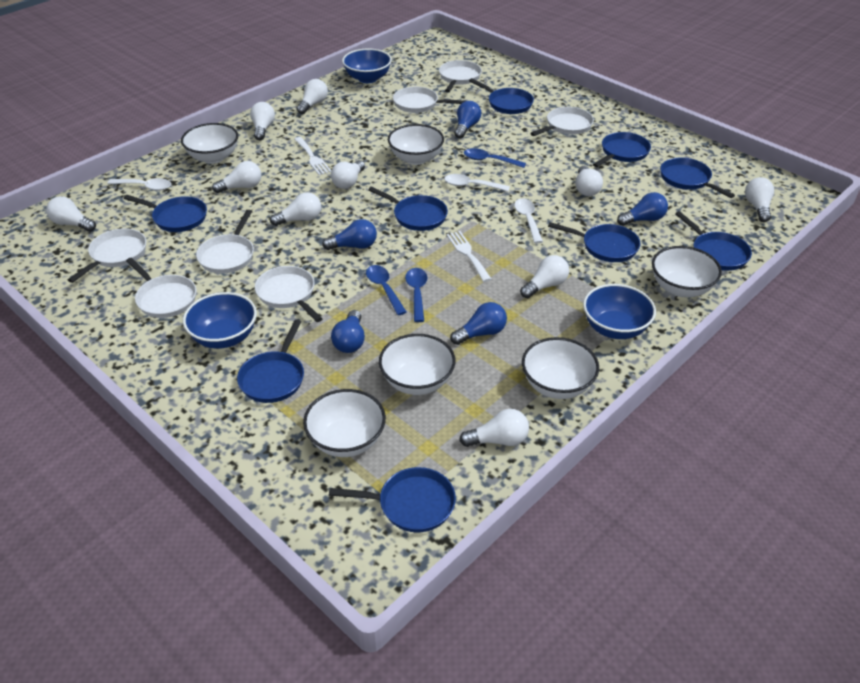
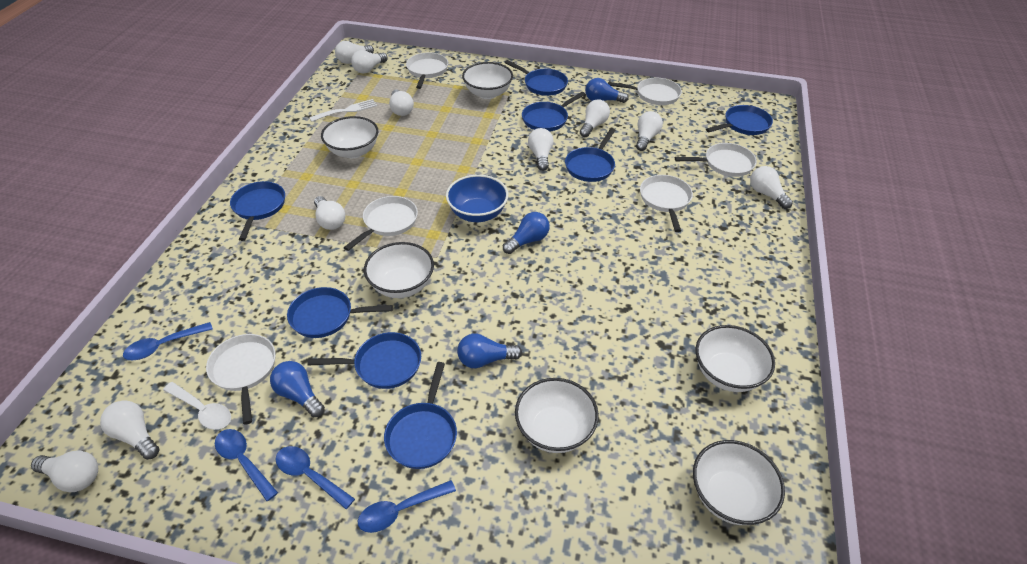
blue bowl: [183,292,257,349] [342,48,392,83] [583,284,656,339] = 3 -> [446,175,508,222] = 1
blue light bulb: [322,219,377,250] [331,310,365,353] [450,302,507,345] [455,101,481,139] [617,192,668,226] = 5 -> [270,361,325,417] [457,334,522,368] [503,212,550,254] [585,78,629,103] = 4
blue pan: [124,195,207,232] [237,320,304,403] [329,467,456,533] [368,187,448,231] [469,78,534,114] [548,222,640,262] [593,132,651,167] [660,158,735,198] [675,211,752,271] = 9 -> [230,181,285,241] [287,287,393,338] [307,332,421,389] [384,362,457,469] [505,60,568,96] [522,92,585,132] [565,129,615,182] [706,105,773,135] = 8
blue spoon: [366,265,406,315] [405,268,427,322] [464,148,526,168] = 3 -> [123,322,213,360] [215,429,278,501] [276,446,355,509] [358,480,456,533] = 4
white fork: [294,137,331,175] [447,231,492,282] = 2 -> [309,99,377,122] = 1
white pan: [68,228,146,283] [126,258,196,318] [196,210,254,274] [255,266,323,322] [393,87,465,113] [439,60,482,92] [530,107,594,136] = 7 -> [206,334,276,425] [344,196,418,251] [406,53,448,89] [608,78,682,105] [640,175,693,232] [675,143,757,177] = 6
white spoon: [108,178,171,191] [444,174,510,192] [514,198,543,243] = 3 -> [163,382,231,430] = 1

